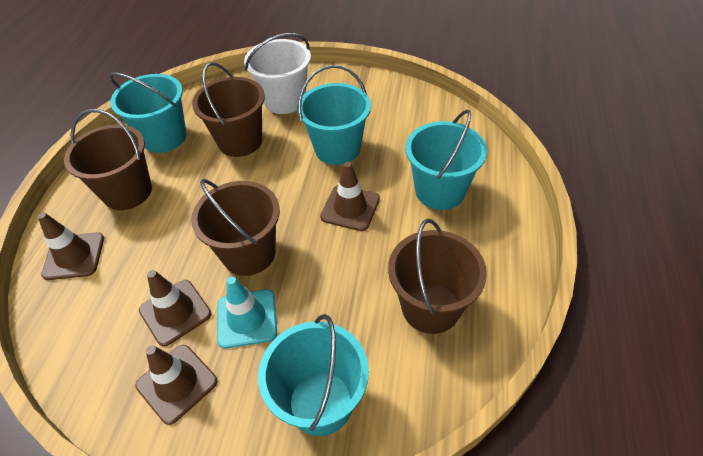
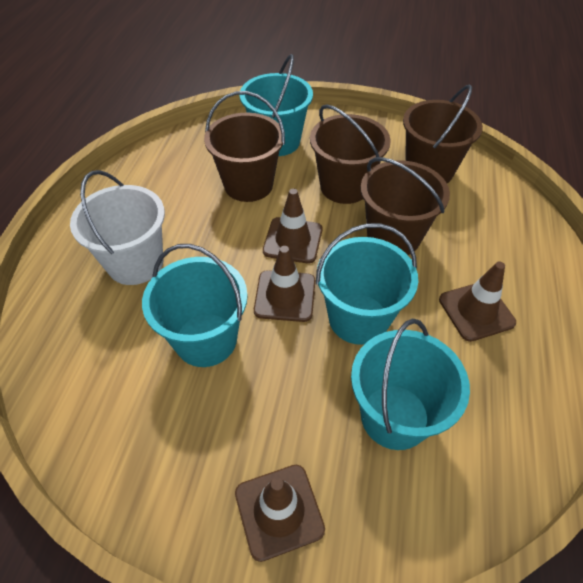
turquoise traffic cone: [217,276,277,349] = 1 -> none = 0

